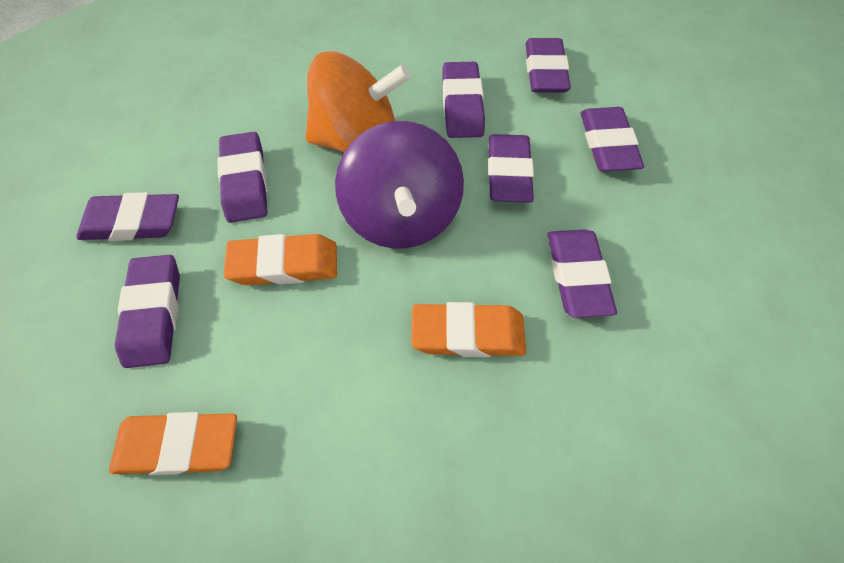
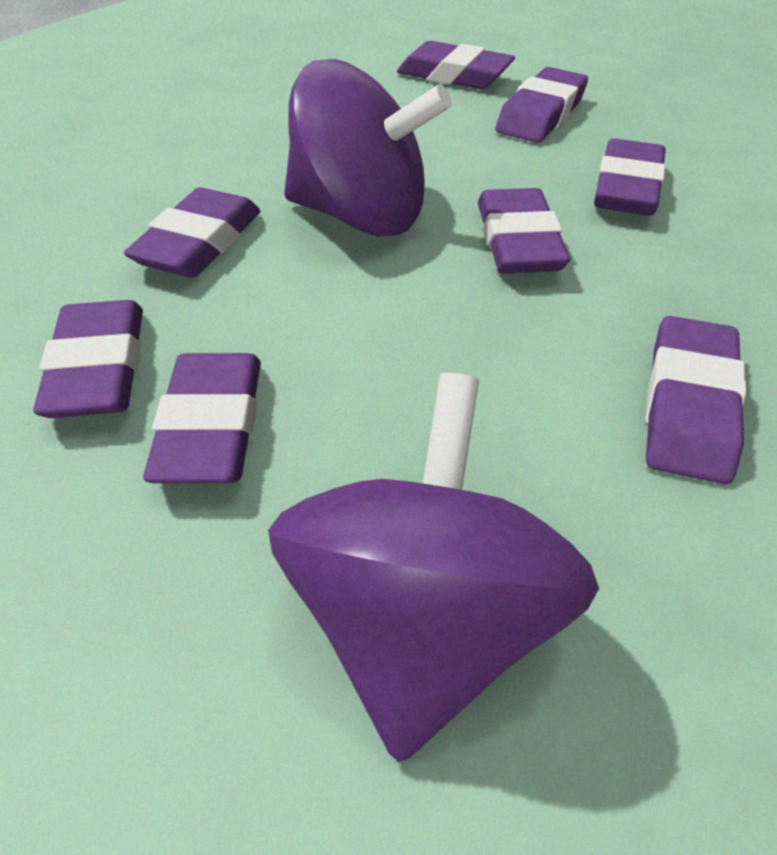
orange eraser: [109,412,237,475] [224,234,337,285] [411,302,526,357] = 3 -> none = 0
orange spinning top: [306,51,411,152] = 1 -> none = 0
purple spinning top: [335,121,464,249] = 1 -> [268,373,599,762] [284,59,452,236] = 2

